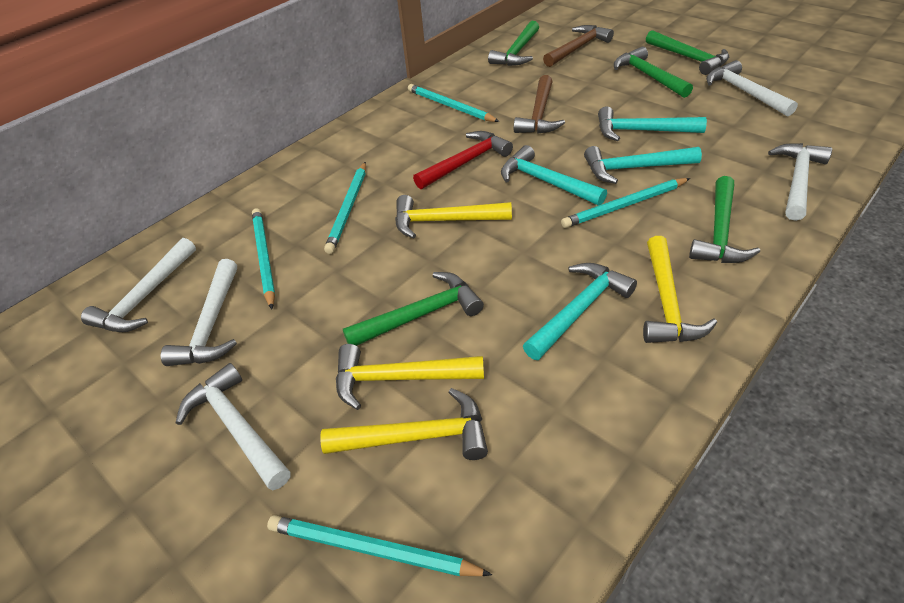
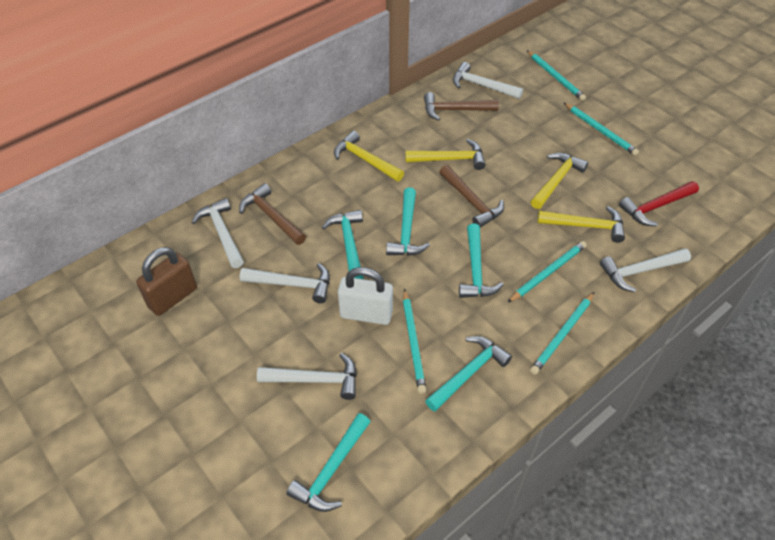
brown hammer: [514,75,565,134] [543,25,614,67] = 2 -> [239,183,306,245] [424,92,499,121] [439,165,504,228] = 3
brown padlock: none = 0 -> [136,247,197,316] = 1
green hammer: [343,272,484,346] [488,21,539,66] [614,46,693,98] [646,30,729,75] [689,176,760,263] = 5 -> none = 0
turquoise hammer: [501,145,607,206] [523,263,637,360] [584,146,702,184] [598,106,707,141] = 4 -> [286,413,370,512] [322,210,364,279] [386,187,430,256] [425,336,512,412] [459,224,504,298] = 5
white padlock: none = 0 -> [338,267,393,325] = 1

